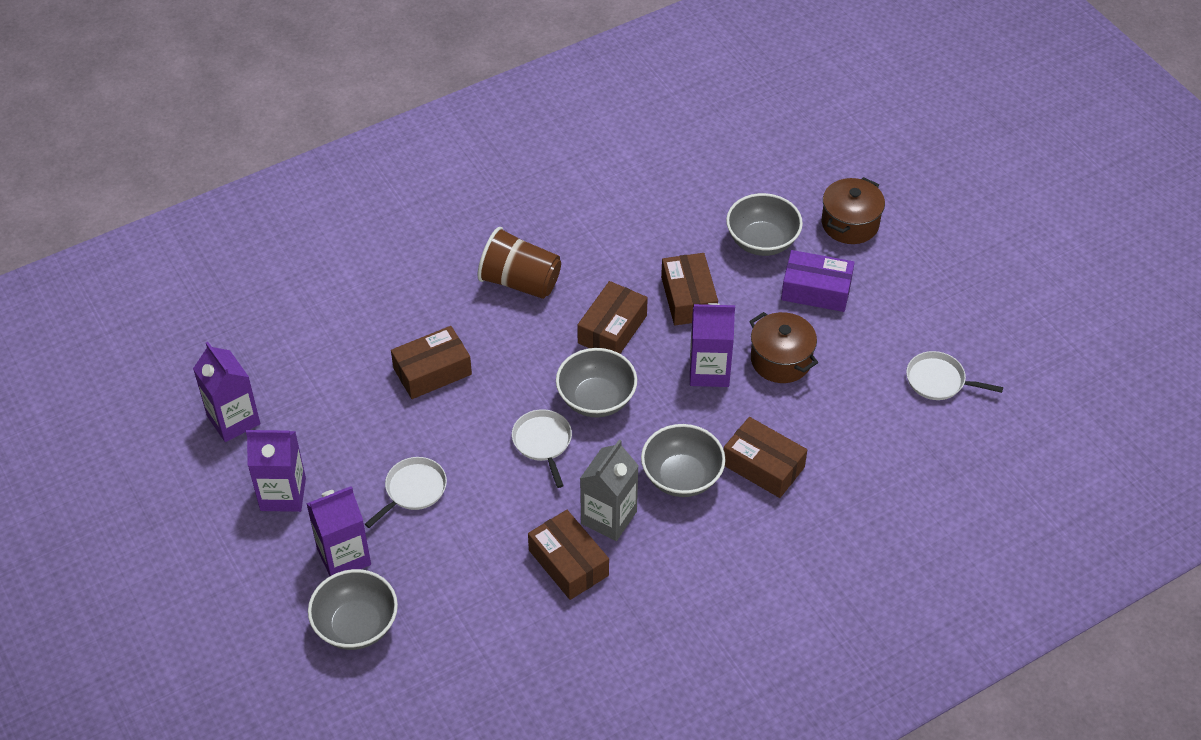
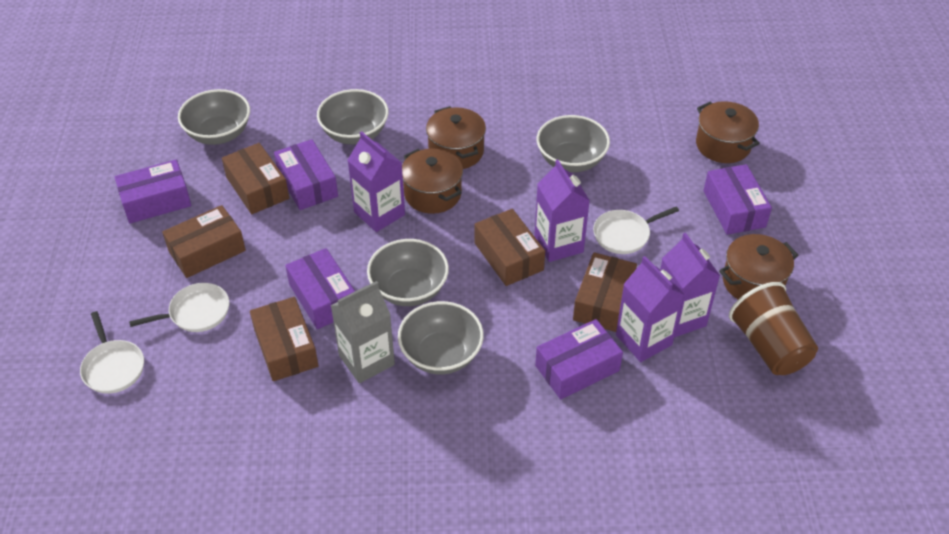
brown pot: [749,312,818,383] [822,177,885,244] = 2 -> [402,148,463,214] [426,106,486,169] [696,101,760,163] [719,234,798,299] = 4
grey bowl: [308,569,398,650] [556,348,637,418] [641,424,726,497] [726,193,803,256] = 4 -> [178,89,250,145] [317,89,389,145] [367,239,449,306] [398,301,484,375] [537,115,610,172] = 5
purple box: [781,250,855,312] = 1 -> [115,160,191,224] [274,139,338,210] [285,248,355,329] [535,319,623,400] [703,164,772,235] = 5

